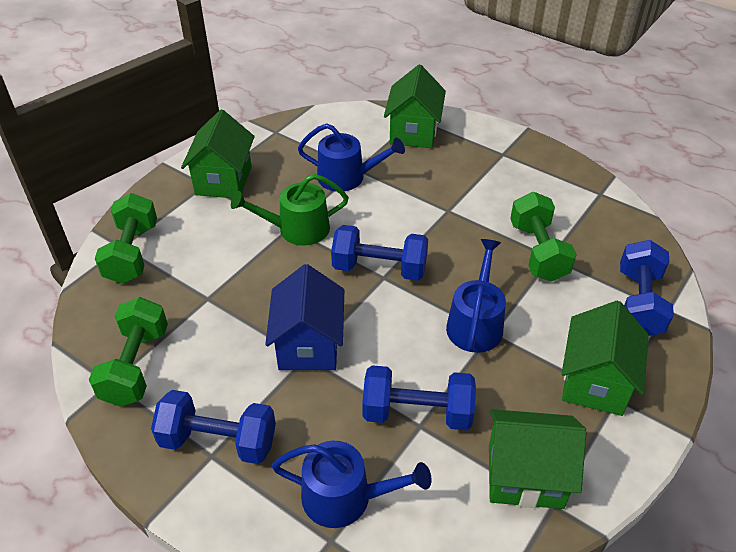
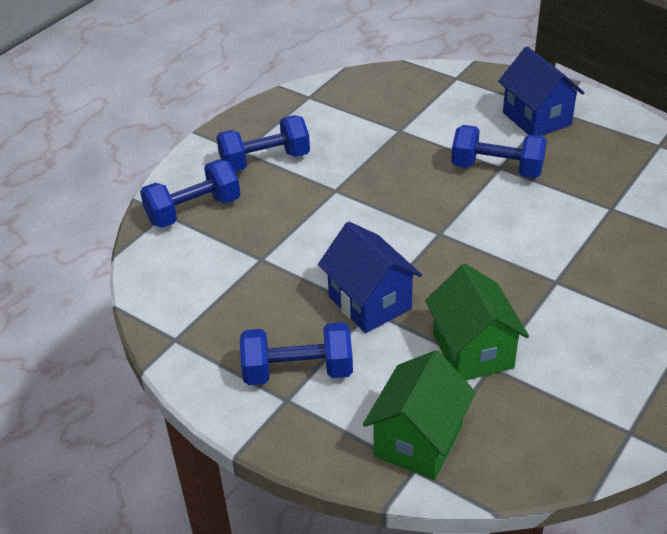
blue house: [265,264,344,370] = 1 -> [318,221,422,333] [498,46,584,136] = 2
blue watering can: [272,441,431,528] [298,123,405,191] [446,239,506,353] = 3 -> none = 0
green dumbbell: [89,297,168,407] [95,193,157,284] [510,192,577,282] = 3 -> none = 0
green house: [181,110,255,198] [384,65,446,148] [489,409,586,509] [562,301,649,416] = 4 -> [363,350,476,480] [425,264,529,380] = 2
green watering can: [231,174,349,246] = 1 -> none = 0

